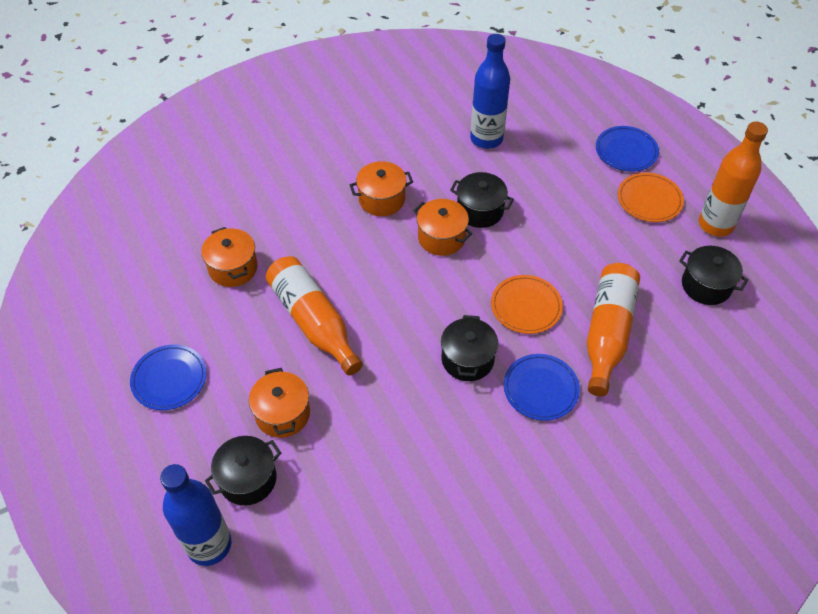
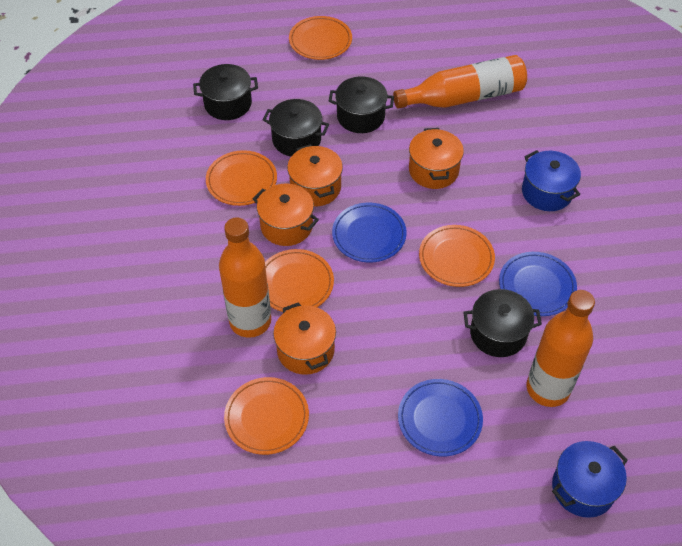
blue bottle: [160,464,231,566] [470,34,510,149] = 2 -> none = 0
blue pot: none = 0 -> [522,150,581,211] [552,441,628,518] = 2
orange plate: [491,275,563,334] [618,173,684,222] = 2 -> [206,150,277,206] [224,377,309,455] [265,249,334,312] [289,16,352,60] [419,225,495,287] = 5

